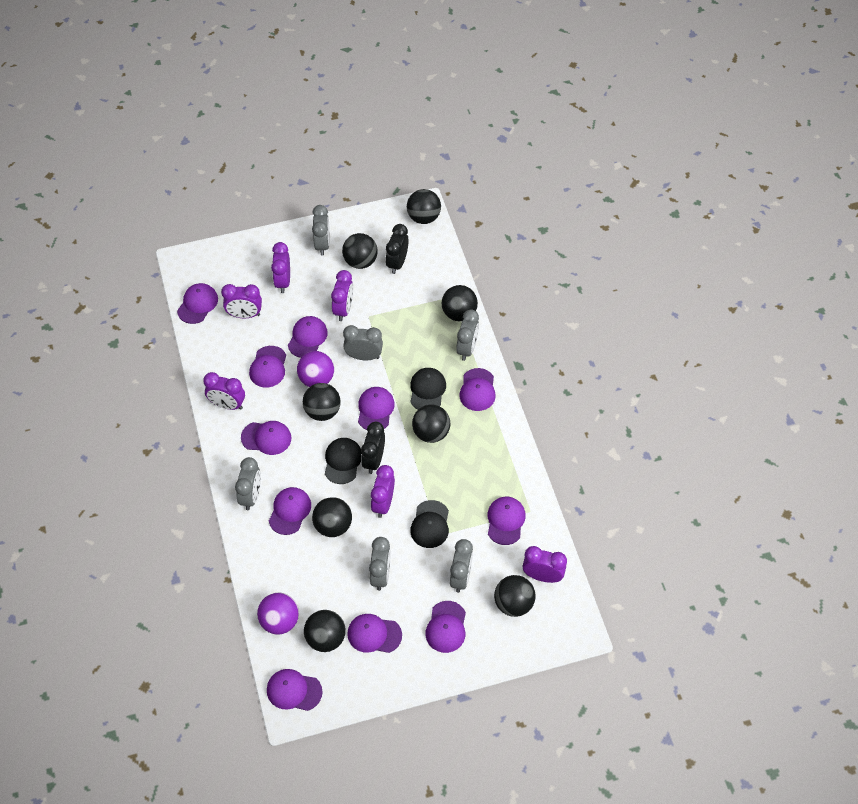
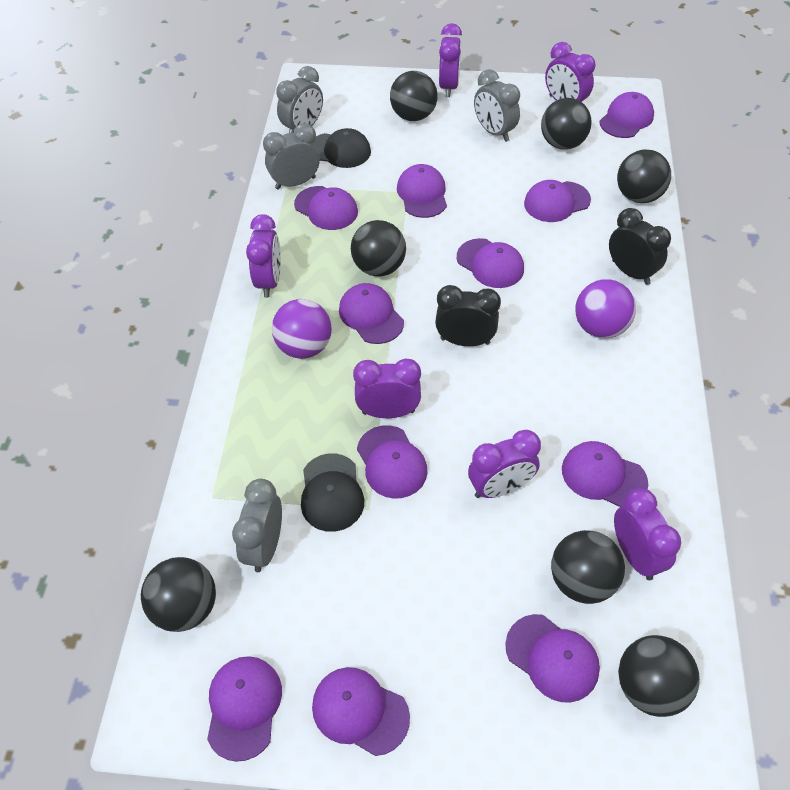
black ball: [303,383,341,421] [304,610,346,652] [312,497,352,537] [342,233,378,269] [407,189,441,224] [412,404,450,443] [442,285,478,321] [494,575,536,617] = 8 -> [141,557,216,632] [351,220,406,277] [390,71,438,121] [541,98,592,150] [551,530,625,604] [617,149,671,203] [618,635,700,717] = 7
black cap: [325,438,362,484] [410,368,446,410] [410,500,449,548] = 3 -> [301,453,364,532] [313,128,371,168] = 2
grey clock: [235,457,261,510] [312,205,330,256] [343,325,383,361] [369,537,391,591] [450,539,473,593] [456,309,479,361] = 6 -> [232,479,282,572] [263,123,320,190] [276,66,323,133] [474,69,520,142] = 4

